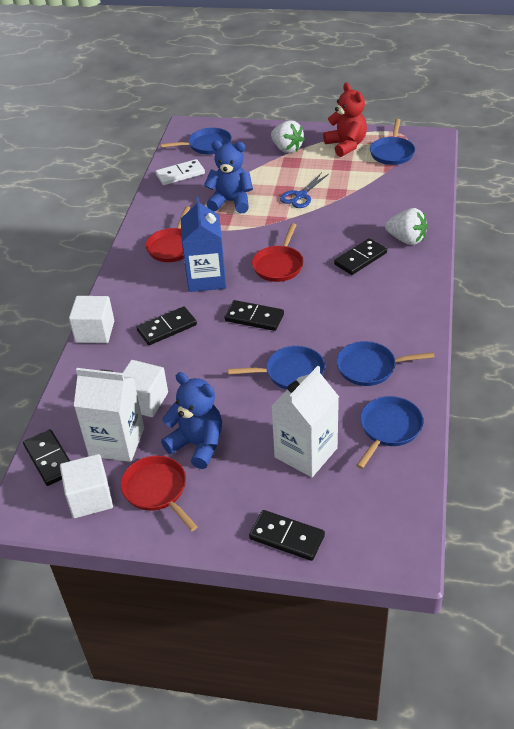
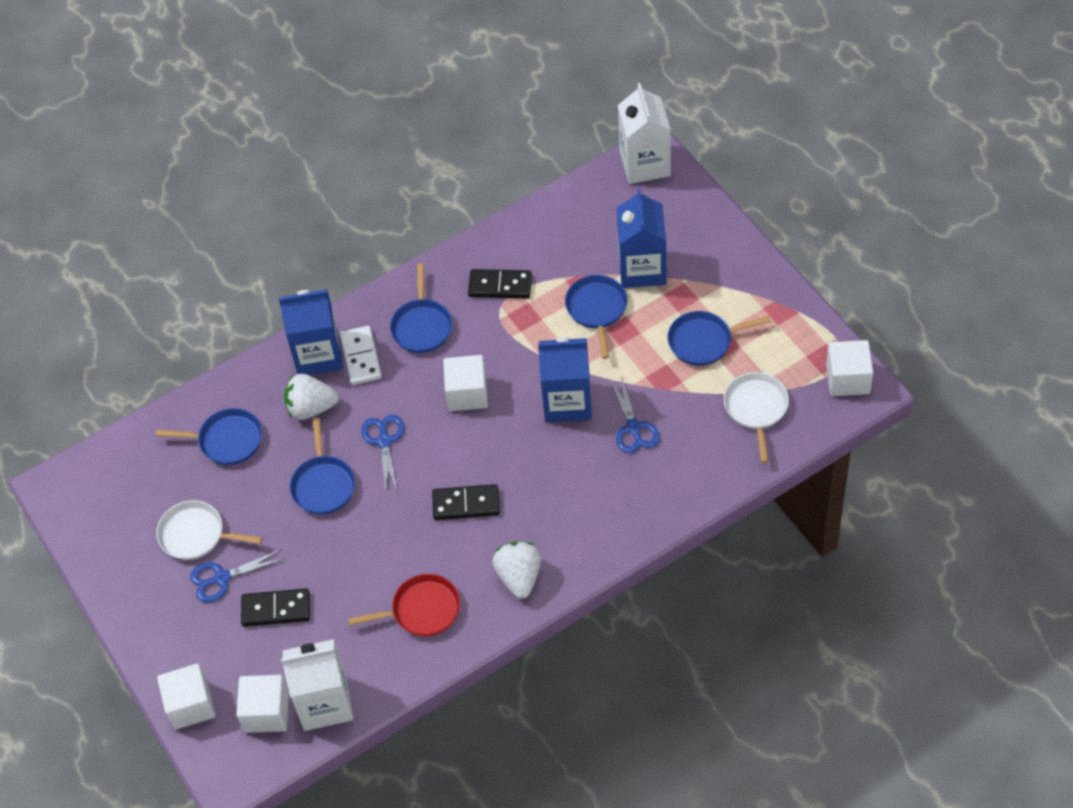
black domino: [23,429,70,486] [136,306,197,345] [224,300,284,331] [249,510,325,561] [334,238,387,275] = 5 -> [241,588,310,627] [432,484,500,520] [468,269,532,298] = 3
blue carton: [181,197,226,292] = 1 -> [279,289,343,375] [538,337,592,422] [617,188,667,288] = 3
blue scissors: [280,172,329,208] = 1 -> [190,549,284,602] [361,415,404,493] [610,376,660,453] = 3
blue teddy bear: [161,372,222,469] [204,140,253,213] = 2 -> none = 0
red pan: [121,456,198,531] [146,206,190,262] [252,223,304,282] = 3 -> [348,574,460,636] = 1
red teddy bear: [323,83,367,157] = 1 -> none = 0
white cube: [60,454,113,518] [69,296,114,343] [122,360,168,417] = 3 -> [157,663,216,730] [236,675,289,733] [443,355,488,411] [826,340,873,396] = 4
white pan: none = 0 -> [156,500,263,560] [724,372,789,463] = 2

